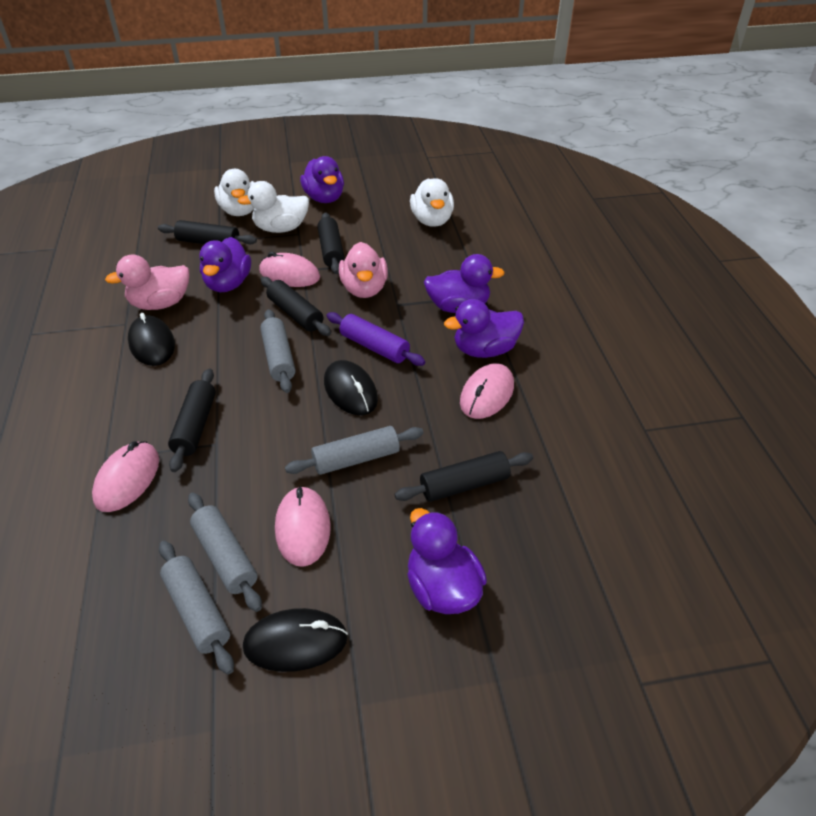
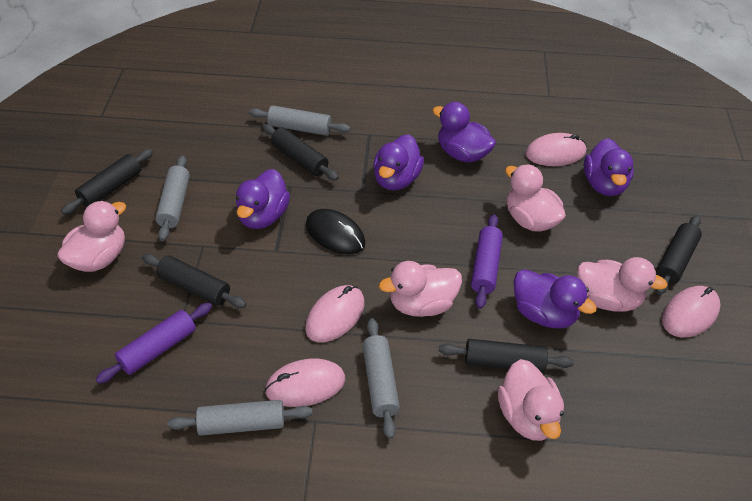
black mouse: [128,313,175,366] [243,608,348,672] [324,360,378,415] = 3 -> [306,209,365,254] = 1
pink duck: [105,255,189,310] [339,242,388,298] = 2 -> [57,201,126,272] [379,261,462,317] [498,359,564,441] [505,164,566,232] [577,257,668,312] = 5
purple rolling pin: [326,312,425,366] = 1 -> [96,303,212,384] [471,214,503,309] = 2
white duck: [214,169,254,216] [238,181,309,233] [410,178,454,227] = 3 -> none = 0

